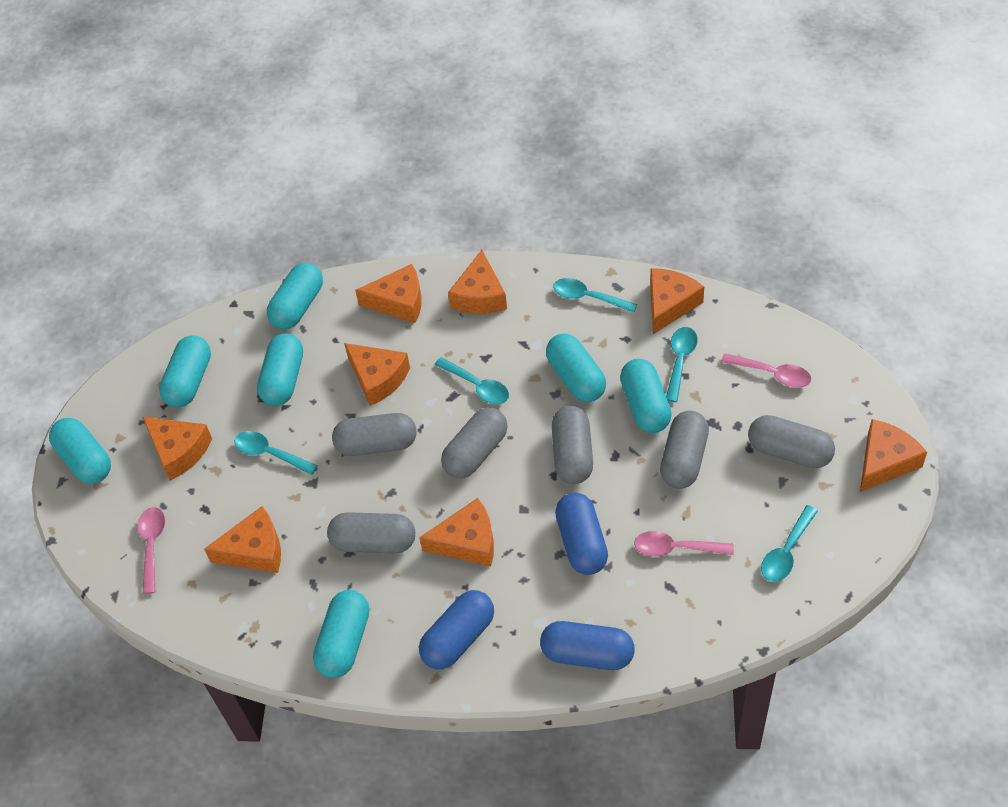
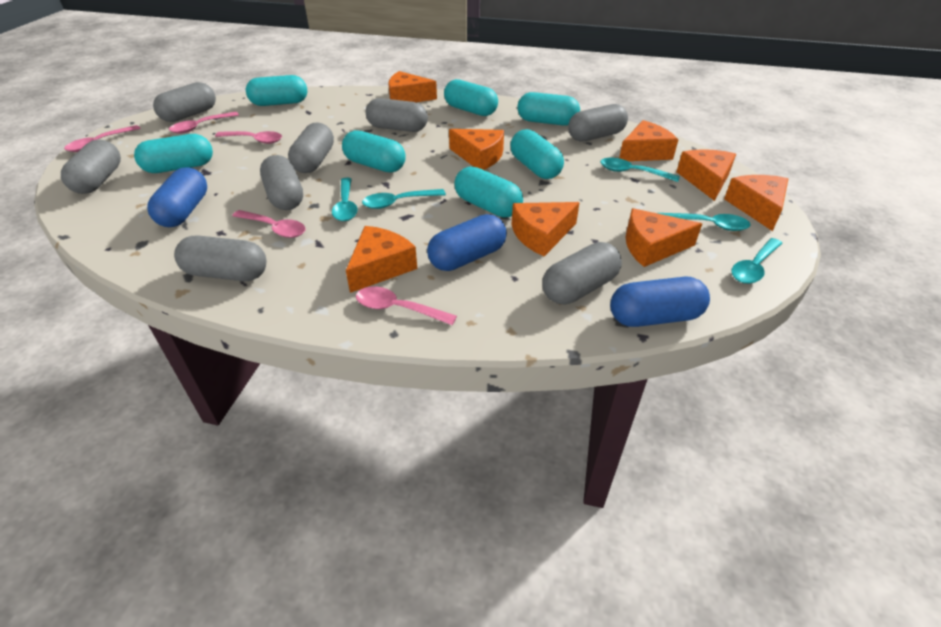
grey capsule: [327,512,415,553] [332,413,417,456] [441,407,508,478] [552,406,593,484] [660,411,709,489] [748,415,835,468] = 6 -> [61,140,121,194] [153,82,216,122] [174,235,266,281] [260,155,303,210] [288,122,334,173] [366,98,428,132] [542,242,622,304] [568,104,628,142] = 8
pink spoon: [138,507,165,594] [634,531,734,557] [721,353,811,387] = 3 -> [64,125,141,152] [169,112,239,134] [215,131,282,144] [232,210,306,238] [356,287,457,325] = 5

